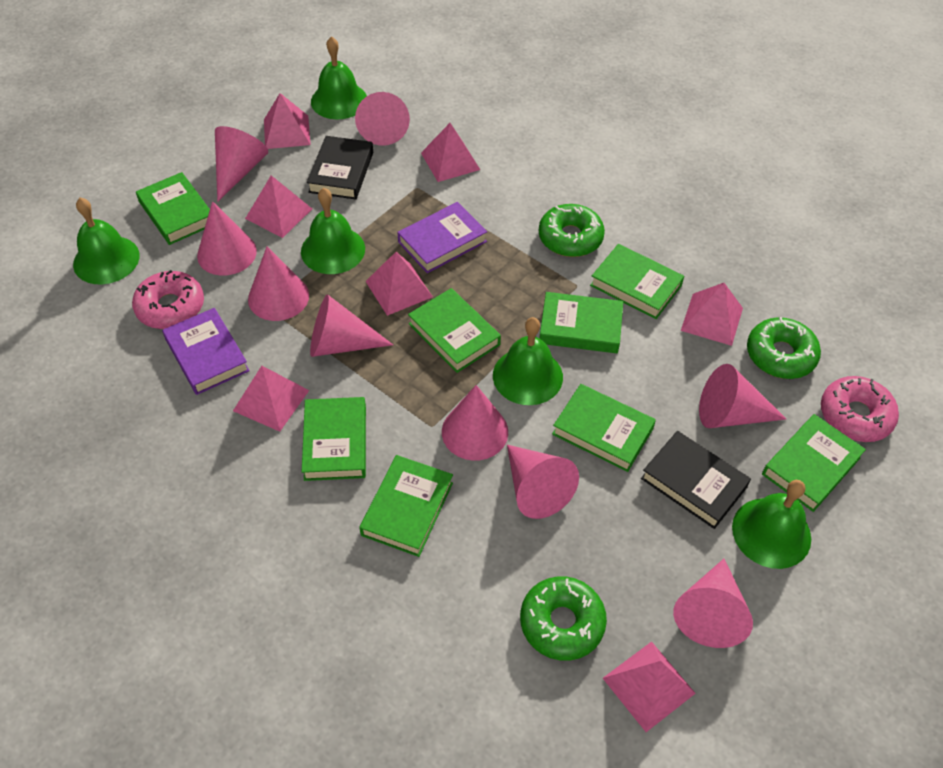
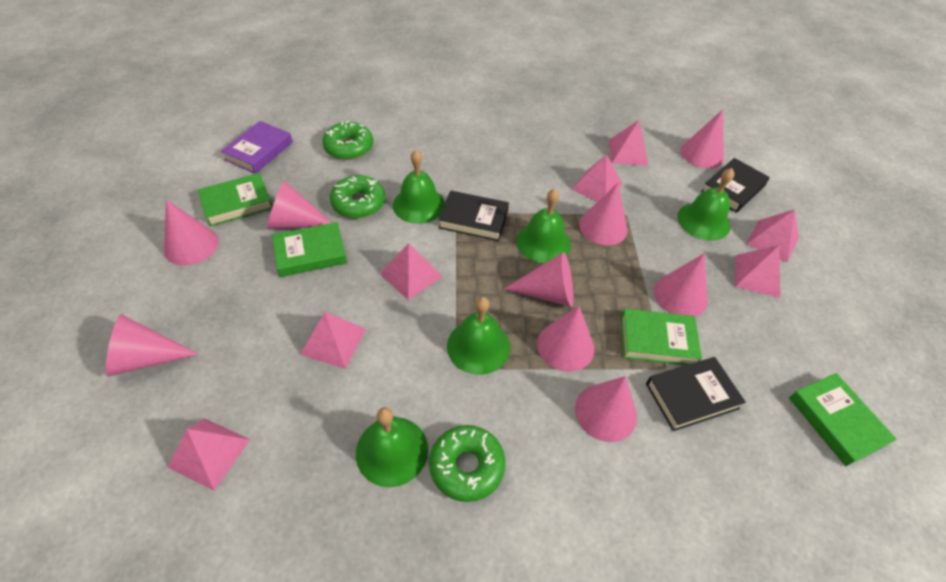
black book: [307,136,373,199] [641,431,751,529] = 2 -> [438,190,509,241] [646,357,746,431] [701,158,770,213] = 3
green book: [136,172,210,245] [302,397,366,481] [359,455,453,557] [408,288,501,373] [539,292,623,353] [552,384,656,472] [590,244,684,319] [762,414,866,512] = 8 -> [198,173,272,227] [272,222,347,277] [621,309,702,365] [789,373,897,466] = 4
pink donut: [132,270,204,329] [821,376,899,442] = 2 -> none = 0
purple book: [162,308,250,395] [397,202,487,273] = 2 -> [221,121,293,174] = 1

